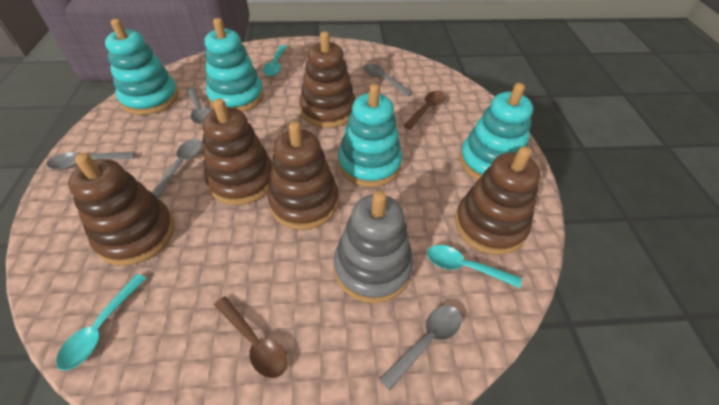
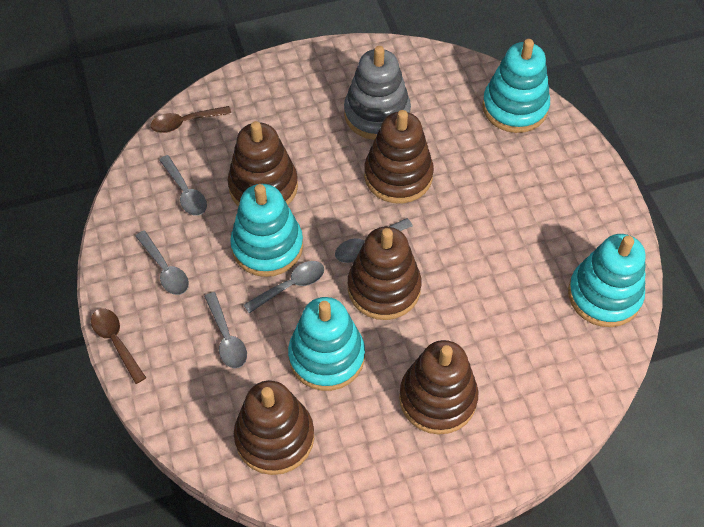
turquoise spoon: [56,274,146,371] [263,45,287,76] [427,245,521,288] = 3 -> none = 0

